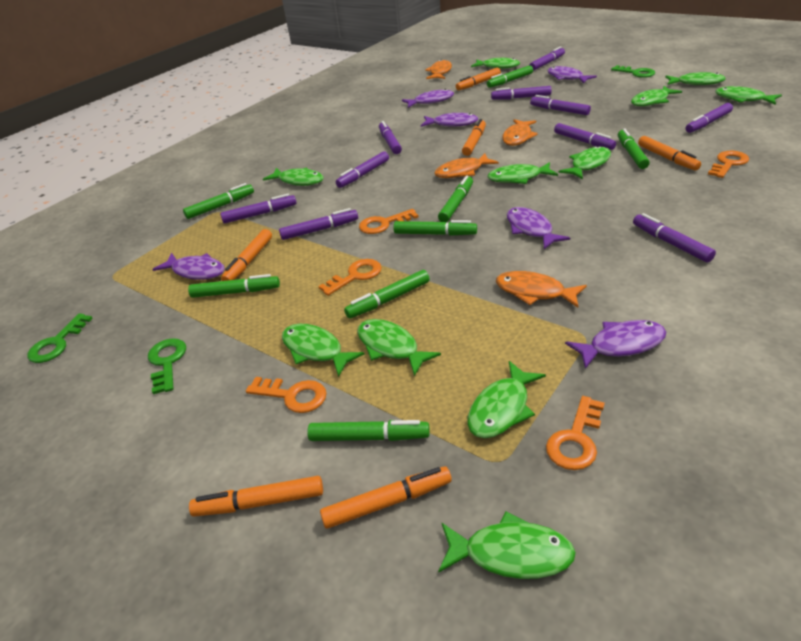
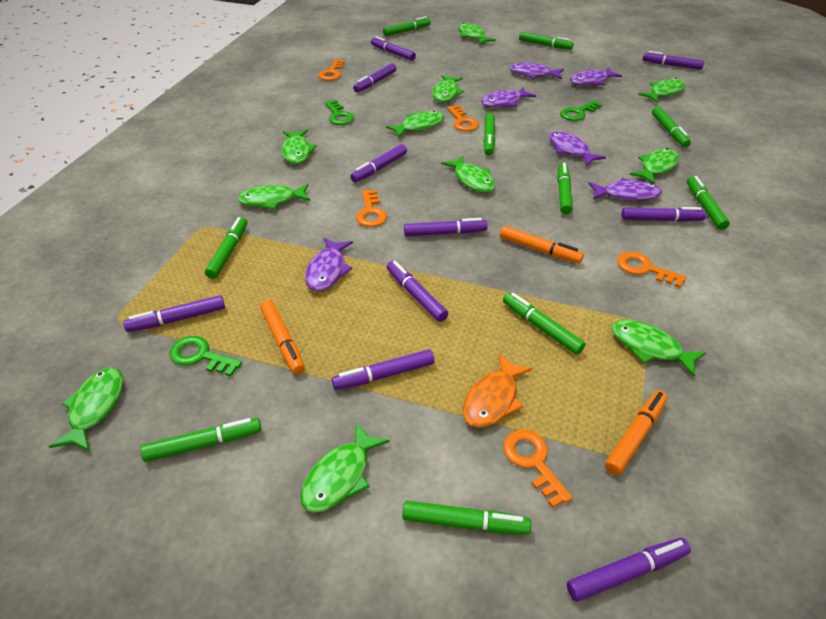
green marker: [183,183,254,219] [188,274,280,298] [307,420,430,441] [344,270,430,318] [393,220,477,236] [438,175,473,222] [487,65,533,88] [618,128,650,169] = 8 -> [140,418,261,462] [205,217,247,279] [383,16,431,36] [402,501,531,535] [483,113,495,156] [503,293,586,355] [519,32,574,50] [557,163,573,214] [652,106,691,147] [687,176,730,230] = 10
orange fish: [425,60,452,79] [435,153,499,178] [496,271,587,308] [502,119,538,146] = 4 -> [463,354,533,428] = 1
orange marker: [189,476,323,517] [221,229,272,281] [320,466,452,529] [456,68,501,90] [462,119,486,156] [638,136,701,170] = 6 -> [260,300,305,374] [500,226,584,263] [605,390,668,475] = 3

